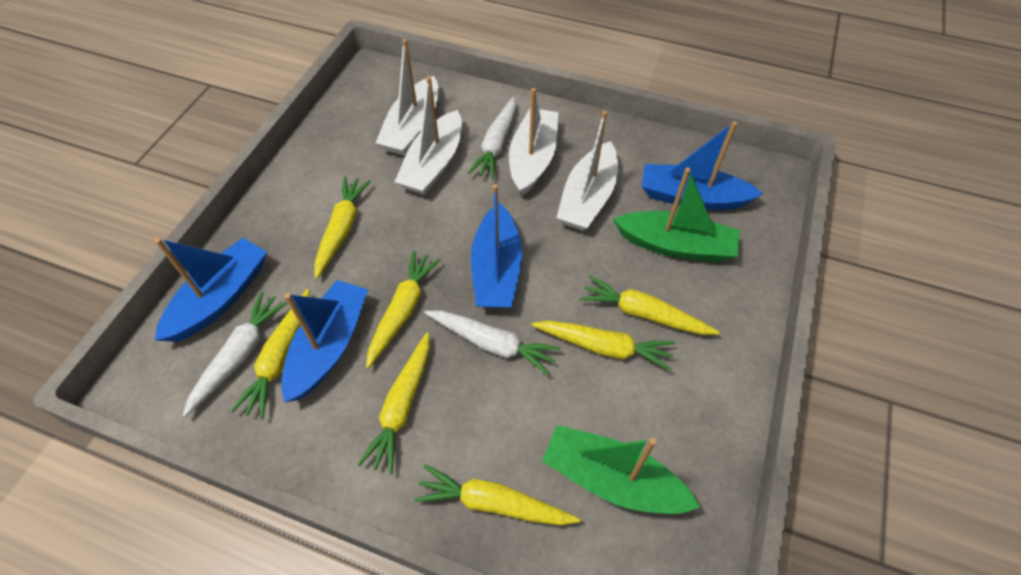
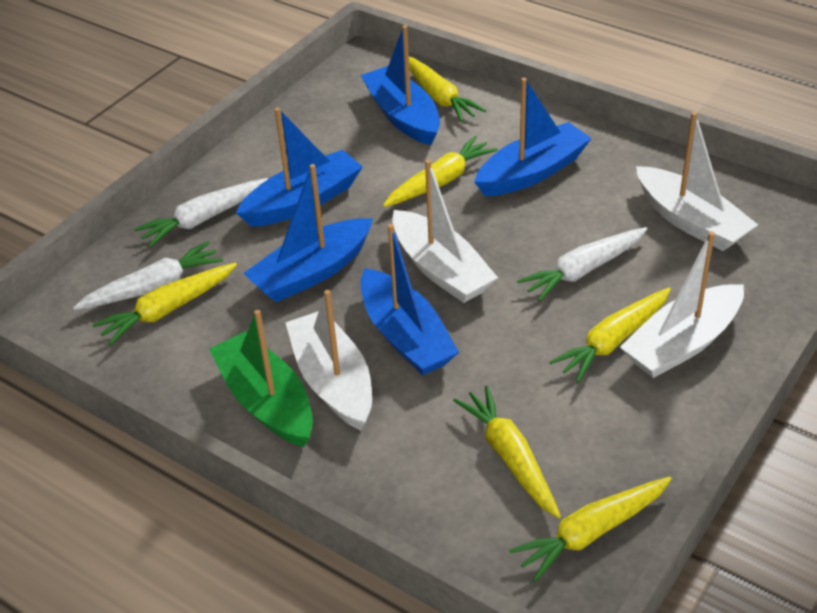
blue boat: [154,238,267,342] [281,280,368,403] [471,184,522,308] [642,121,764,210] = 4 -> [236,108,363,227] [243,164,373,302] [360,25,440,145] [360,224,459,375] [474,78,592,196] = 5
green boat: [542,425,701,514] [613,167,740,262] = 2 -> [209,310,313,447] = 1
yellow carrot: [231,289,309,420] [314,177,371,279] [358,332,430,474] [366,251,441,369] [414,465,580,525] [532,320,675,371] [580,275,720,335] = 7 -> [92,263,237,345] [383,136,498,207] [409,57,486,122] [453,386,561,519] [509,477,672,582] [550,287,671,383] = 6

